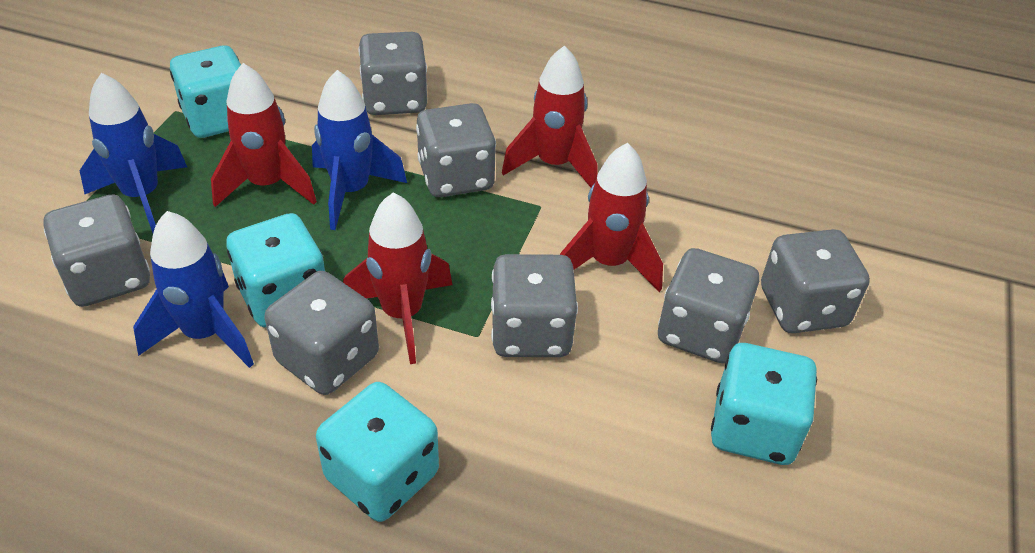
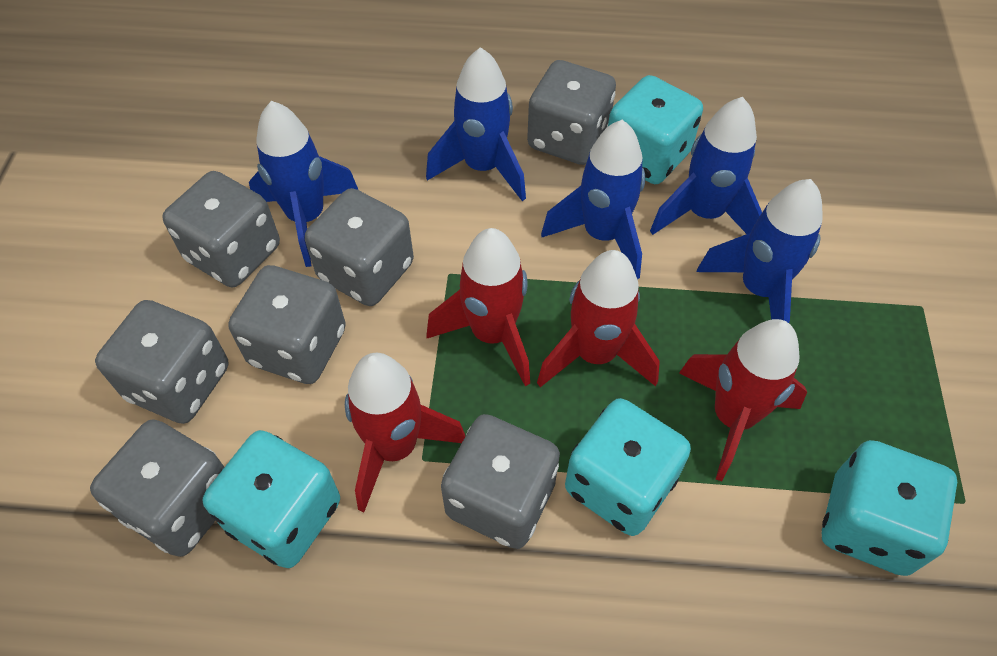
blue rocket: [80,73,187,233] [133,211,254,368] [312,70,407,230] = 3 -> [249,101,358,267] [426,47,526,201] [541,120,645,279] [650,97,762,235] [696,179,823,323] = 5

